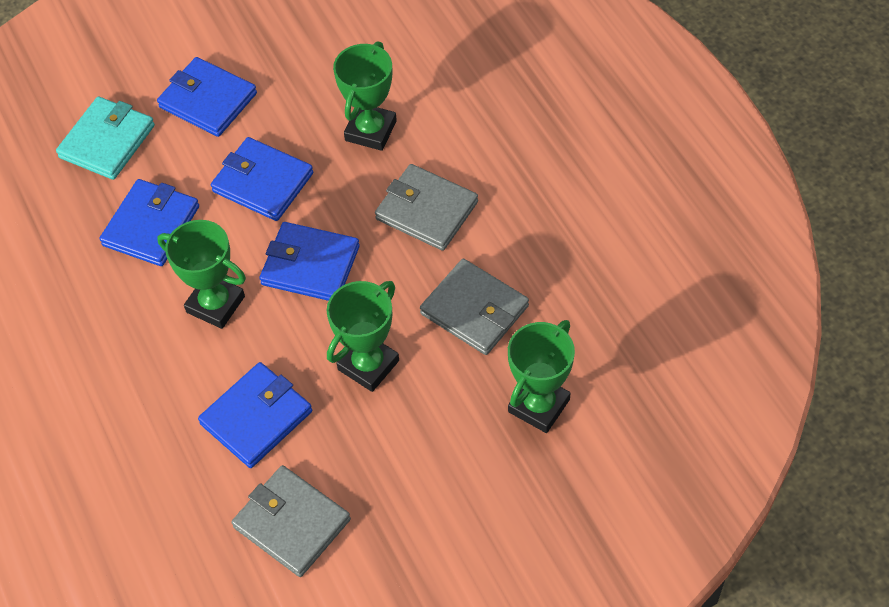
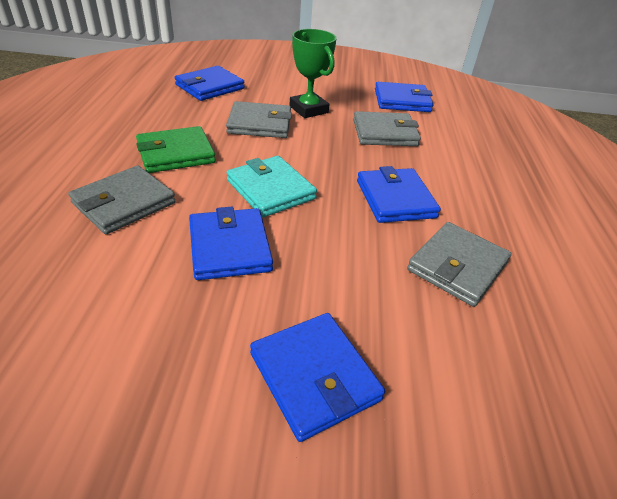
green trophy: [157,220,246,329] [326,281,399,392] [333,41,397,151] [508,320,575,433] = 4 -> [289,29,337,118] = 1
green wallet: none = 0 -> [136,126,216,173] = 1
grey wallet: [232,465,351,577] [375,164,478,251] [420,259,529,355] = 3 -> [68,166,176,234] [226,101,292,138] [353,111,421,146] [407,222,512,307] = 4

